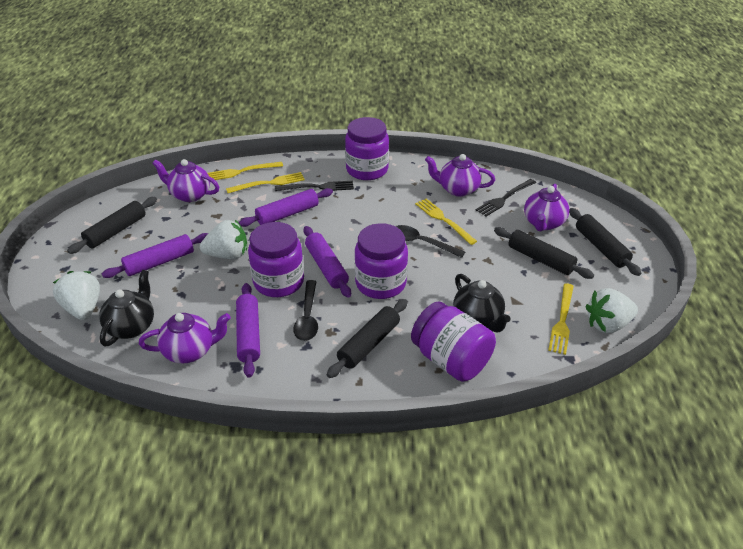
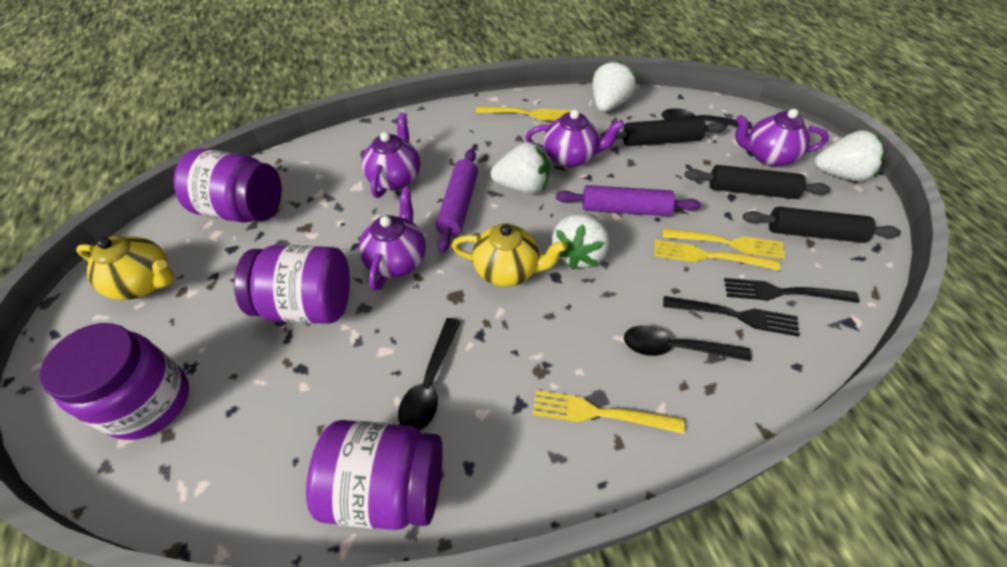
black rolling pin: [67,197,157,254] [327,299,408,378] [494,227,594,279] [569,208,641,276] = 4 -> [601,117,726,146] [685,165,830,199] [743,207,901,243] = 3
black spoon: [293,280,318,341] [396,225,465,258] = 2 -> [398,318,460,431] [624,325,751,362] [662,108,752,129] = 3
black teapot: [99,270,154,346] [453,274,511,332] = 2 -> none = 0
purple rolling pin: [102,233,208,278] [236,283,260,378] [239,188,333,227] [303,226,351,298] = 4 -> [436,149,478,253] [556,185,701,216] = 2
white strawberry: [53,271,100,320] [200,220,247,259] [585,288,638,333] = 3 -> [491,142,550,194] [552,212,609,270] [593,60,636,112] [814,130,884,181] = 4
yellow teapot: none = 0 -> [76,236,174,300] [452,224,567,287] = 2

